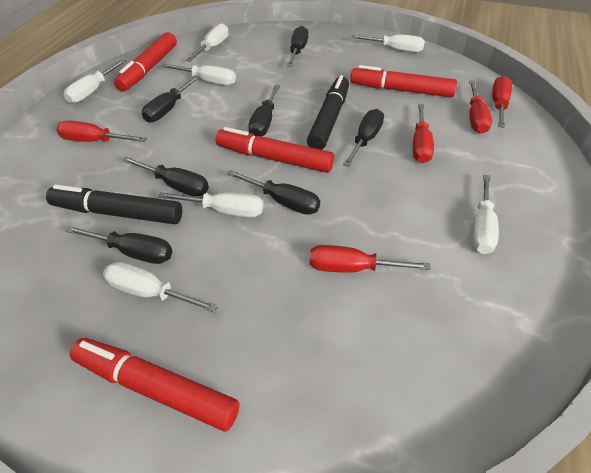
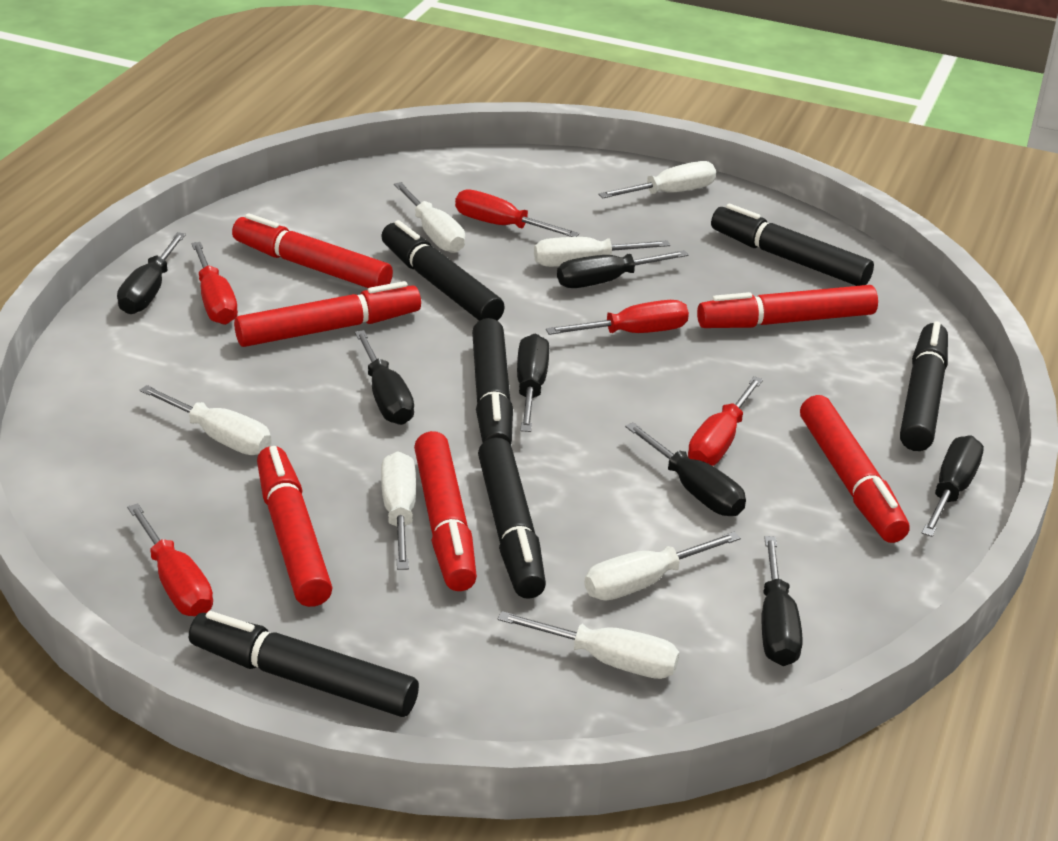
black marker: [46,184,182,224] [307,75,349,150] = 2 -> [189,611,419,717] [381,220,505,321] [472,318,513,445] [478,437,546,599] [711,204,874,286] [900,321,948,451] = 6
red marker: [70,338,240,432] [114,32,177,92] [216,127,334,173] [350,65,457,97] = 4 -> [232,213,393,288] [234,281,421,347] [257,446,333,607] [414,431,477,591] [697,285,878,328] [800,395,910,543] = 6

